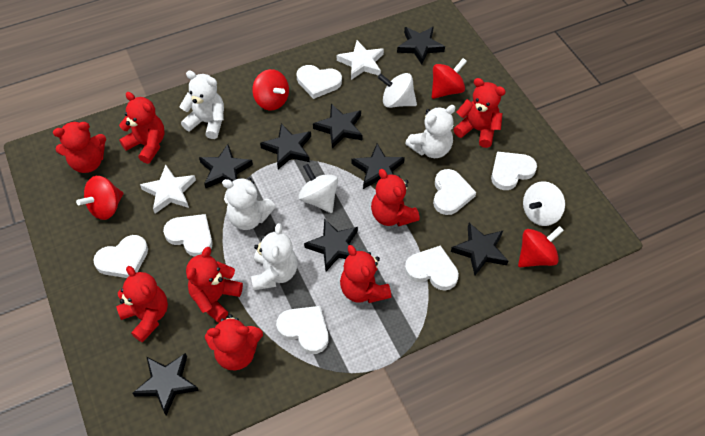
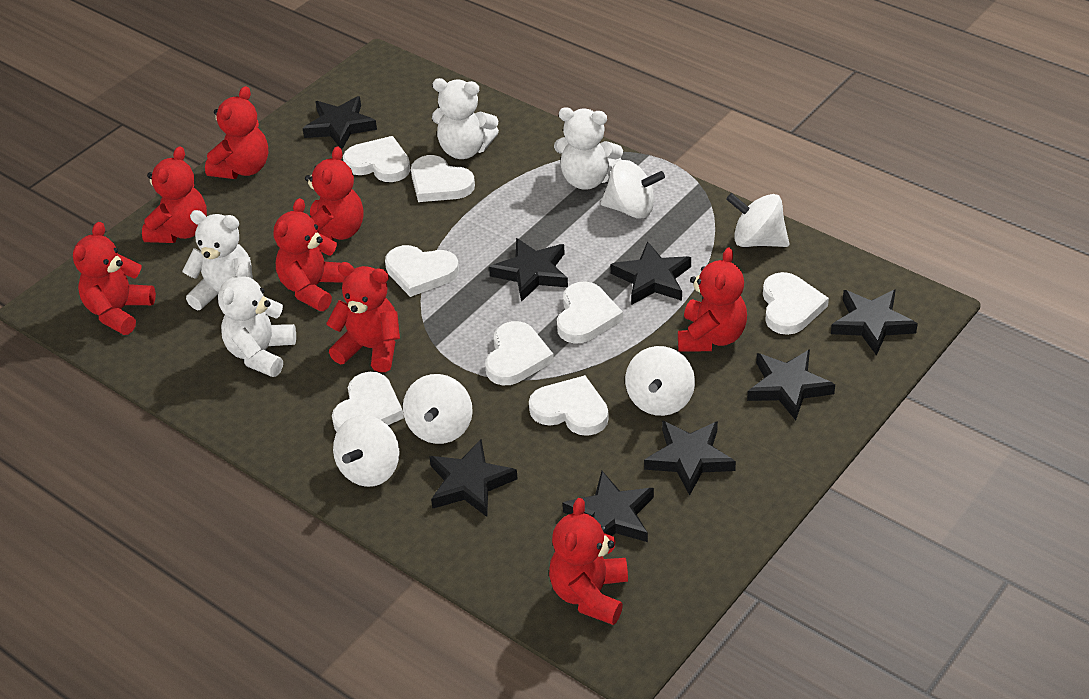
red spinning top: [76,176,124,220] [252,69,289,110] [432,58,467,99] [518,226,564,267] = 4 -> none = 0
white heart: [93,235,148,278] [163,214,213,257] [276,306,328,354] [297,65,342,99] [405,246,459,290] [433,169,476,215] [491,151,537,190] = 7 -> [332,372,404,432] [343,136,411,182] [385,245,459,297] [411,155,475,202] [485,321,554,385] [529,375,609,436] [557,282,623,344] [763,272,829,335] = 8
white spinning top: [299,164,338,213] [378,73,417,108] [523,181,565,226] = 3 -> [333,415,400,487] [403,374,473,444] [600,160,665,218] [625,346,695,416] [726,193,789,247] = 5
white star: [140,165,196,214] [337,40,384,80] = 2 -> none = 0

